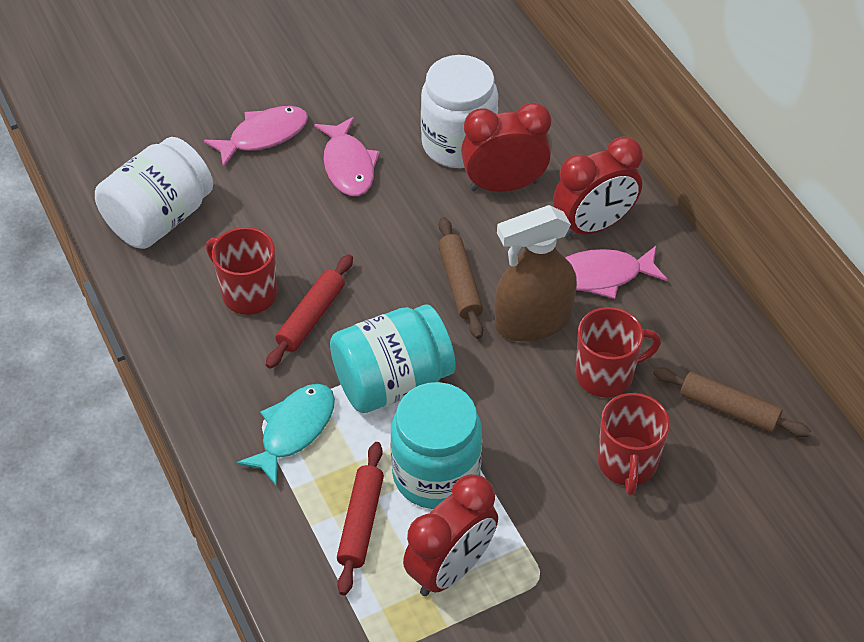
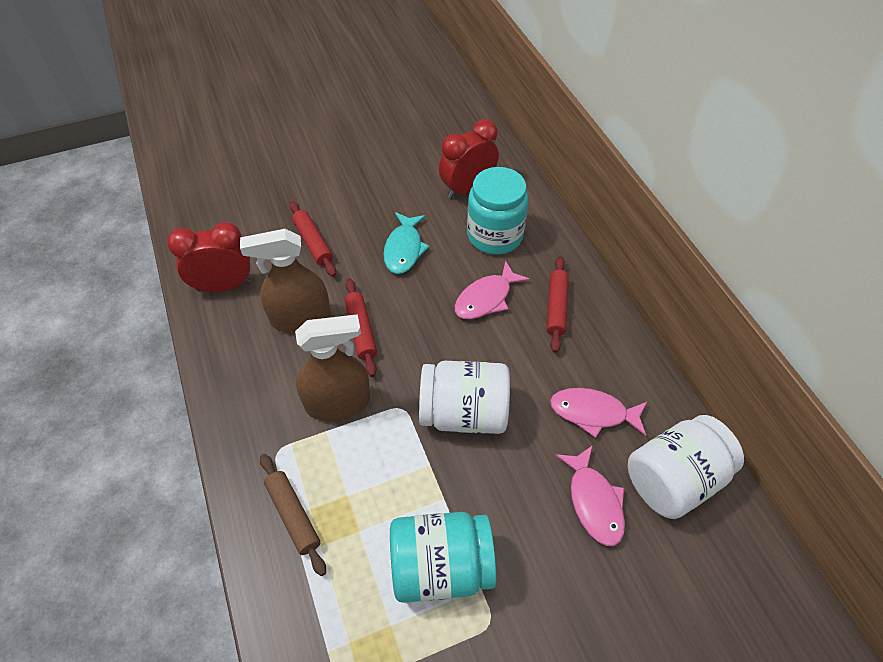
brown rolling pin: [438,217,483,339] [653,367,811,437] = 2 -> [260,454,326,576] = 1
brown spray bottle: [495,205,577,342] = 1 -> [240,229,331,333] [295,314,370,421] = 2
red clock: [403,474,498,596] [461,102,551,192] [553,137,643,238] = 3 -> [167,222,251,292] [439,119,499,199] = 2
red mug: [206,227,277,315] [576,307,661,397] [598,393,670,496] = 3 -> none = 0
red rolling pin: [266,254,353,369] [337,442,384,595] = 2 -> [289,201,336,277] [344,278,377,377] [547,256,569,353] = 3

